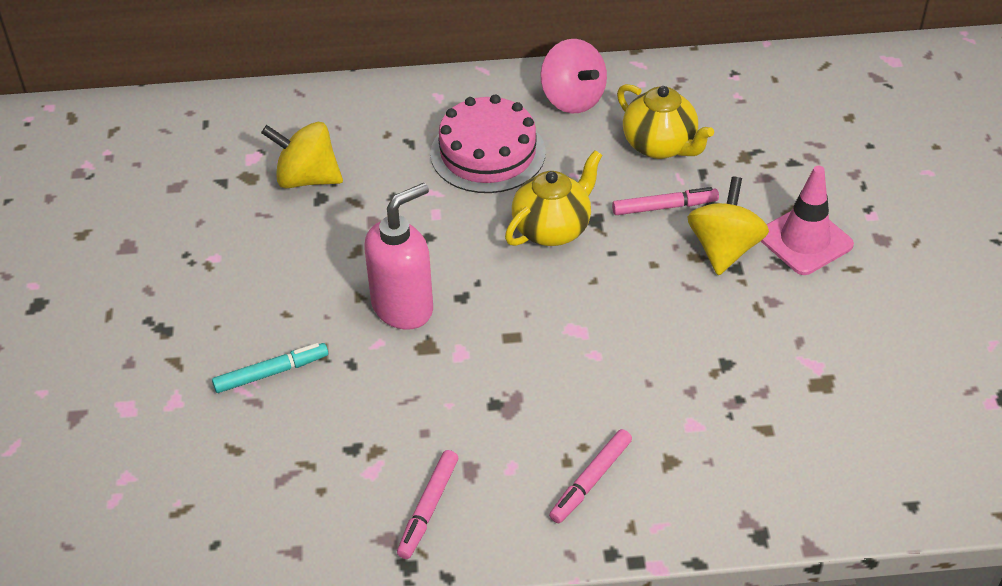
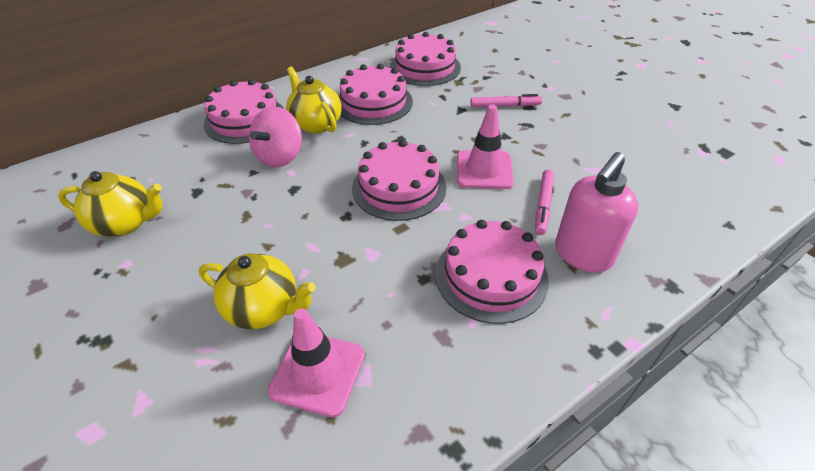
pink cake: [430,95,546,193] = 1 -> [204,79,284,144] [338,64,413,125] [352,140,446,221] [390,32,461,86] [435,220,549,324] = 5
pink marker: [397,450,458,559] [549,429,632,523] [612,187,719,215] = 3 -> [470,94,542,107] [535,170,554,235] = 2
pink traffic cone: [761,166,854,275] = 1 -> [268,308,365,418] [457,105,514,189] = 2
turquoise marker: [212,343,328,393] = 1 -> none = 0
yellow spinning top: [261,122,343,188] [687,177,769,275] = 2 -> none = 0
yellow teapot: [505,150,602,246] [617,84,714,159] = 2 -> [58,171,163,237] [199,253,316,329] [286,67,341,134] = 3

